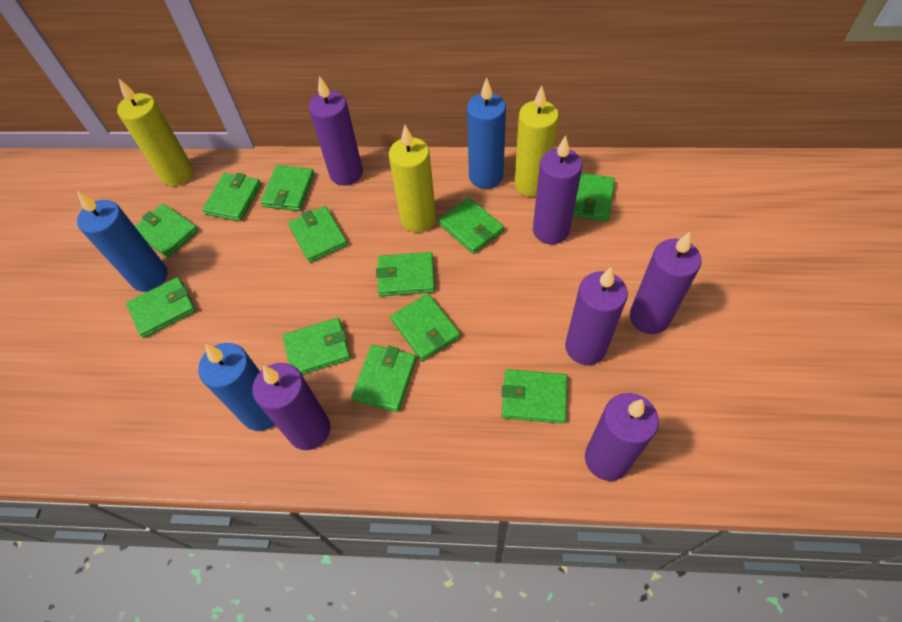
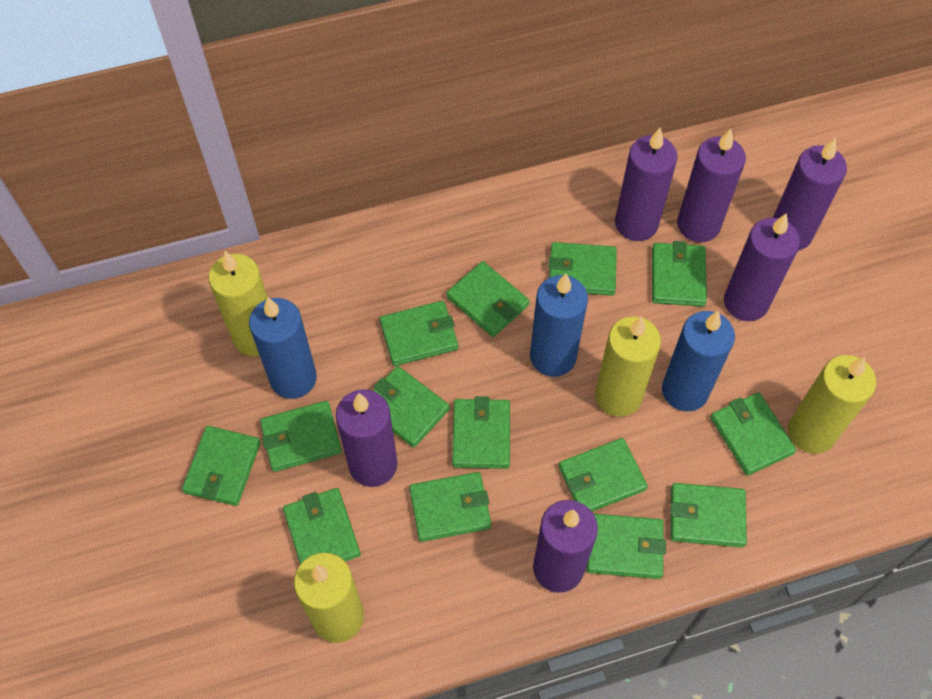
green wallet: [126,277,196,338] [135,204,198,257] [202,173,261,221] [261,165,314,211] [283,318,351,375] [288,206,348,263] [351,345,417,412] [376,252,435,296] [391,294,460,361] [438,197,504,254] [501,369,567,424] [573,173,615,222] = 12 -> [182,426,261,506] [260,401,342,472] [283,488,361,564] [373,366,450,448] [380,301,458,366] [409,472,491,542] [446,261,530,337] [452,396,510,469] [548,242,617,296] [559,438,648,512] [587,513,666,579] [652,241,707,307] [671,483,747,547] [711,392,796,476] = 14
yellow candle: [117,79,194,186] [389,125,436,233] [514,85,559,197] = 3 -> [208,251,268,356] [294,552,364,643] [595,316,661,417] [788,355,876,454] = 4

